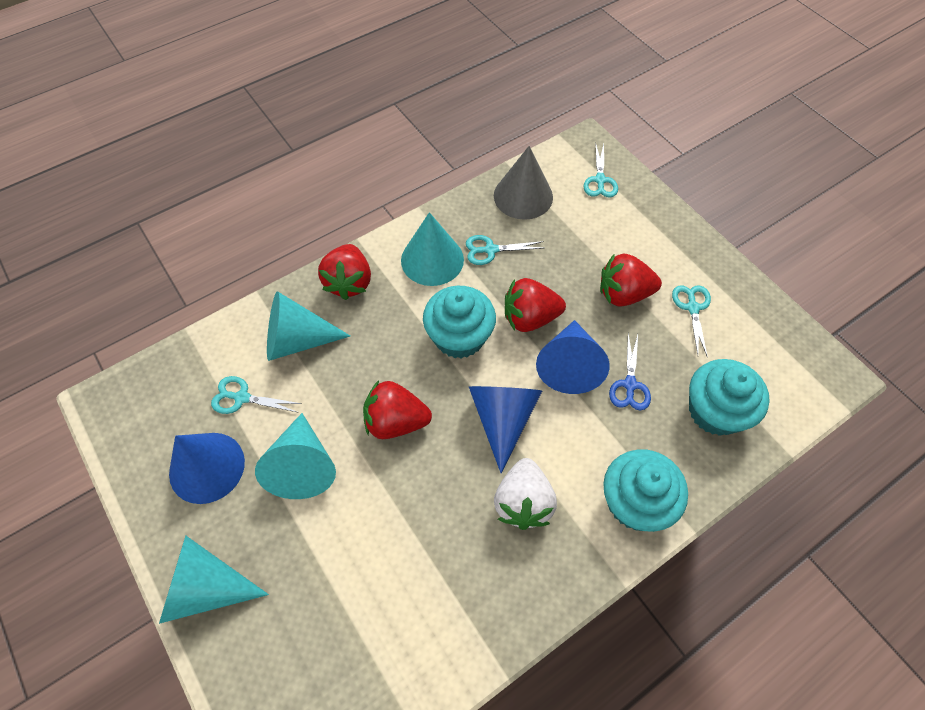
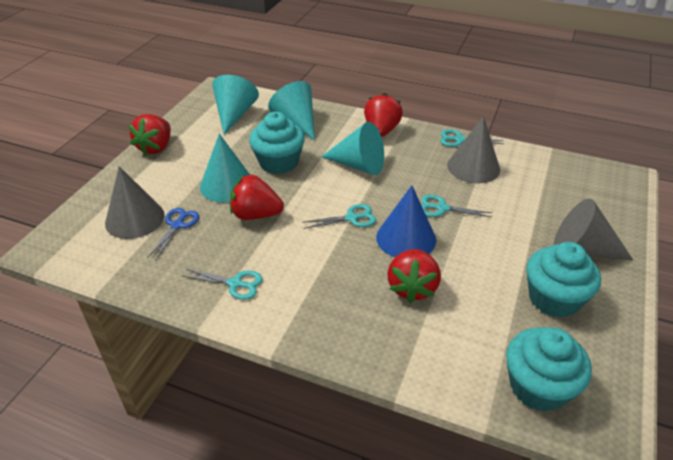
blue cone: [169,433,245,504] [469,386,542,473] [536,320,610,394] = 3 -> [376,185,436,257] = 1
grey cone: [494,146,553,220] = 1 -> [105,166,165,239] [447,116,500,183] [554,199,633,260] = 3
white strawberry: [494,458,557,530] = 1 -> none = 0

